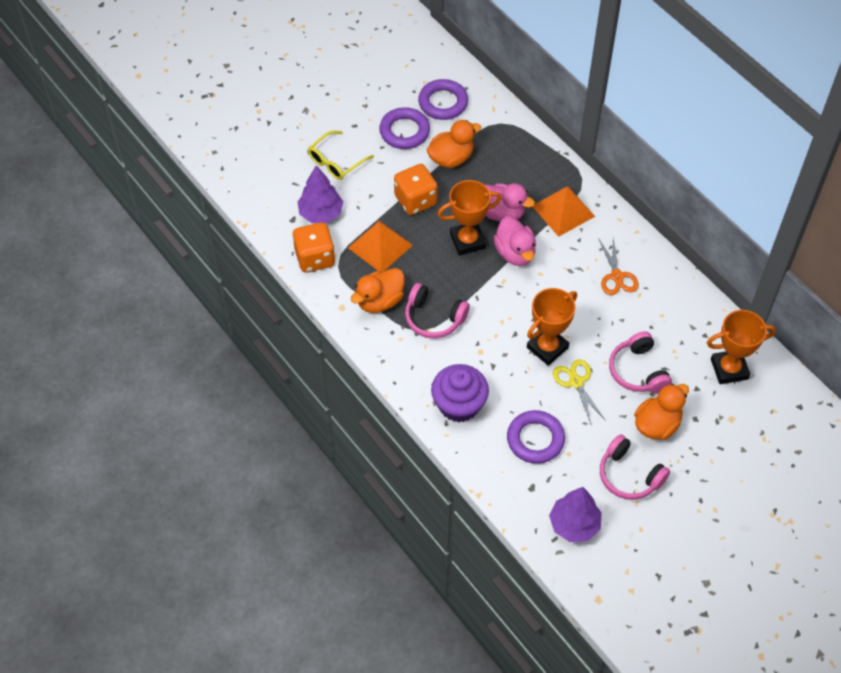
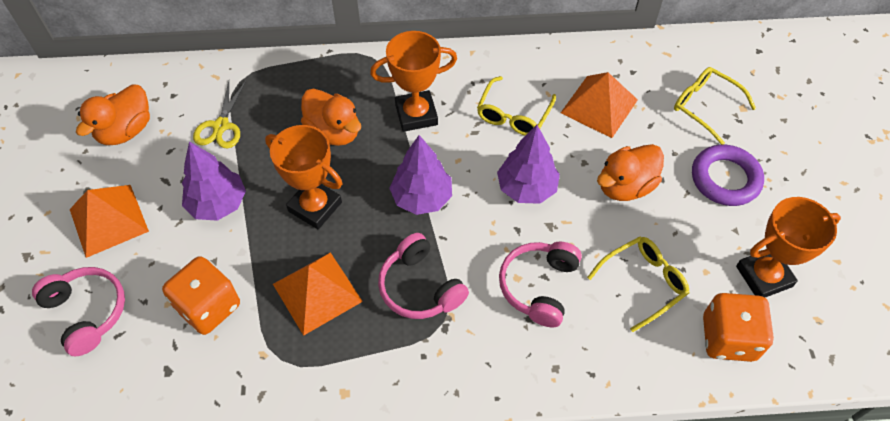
orange pyramid: [348,220,413,272] [533,186,595,237] = 2 -> [70,185,149,258] [273,252,363,336] [561,72,638,138] = 3
orange scissors: [599,238,639,295] = 1 -> none = 0
pink duck: [484,183,535,221] [493,216,536,266] = 2 -> none = 0
purple cupcake: [431,364,489,423] = 1 -> none = 0
purple ring: [379,107,430,149] [418,79,468,120] [507,410,565,464] = 3 -> [692,145,764,206] = 1
purple tree: [298,165,343,223] [549,487,602,542] = 2 -> [182,141,246,221] [389,135,452,215] [497,125,560,204] = 3
yellow glasses: [308,131,374,180] = 1 -> [477,76,556,135] [587,237,690,332] [674,67,756,145] = 3

